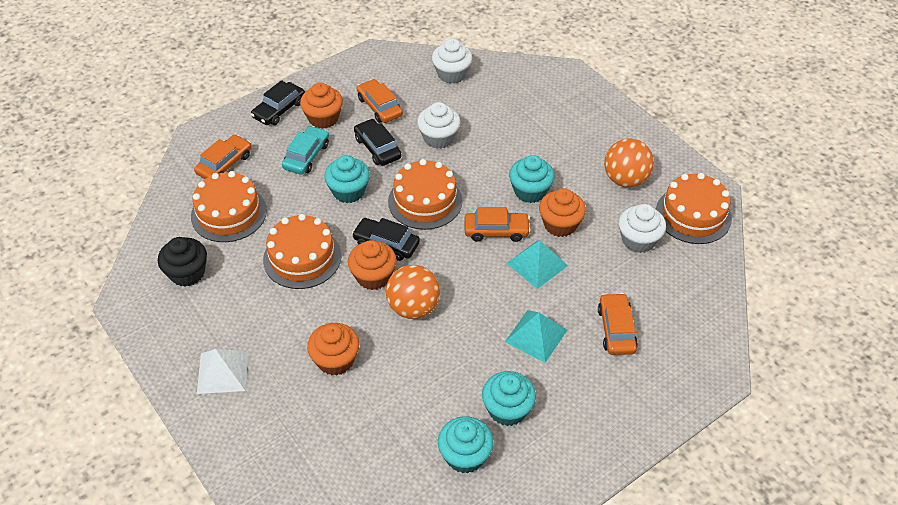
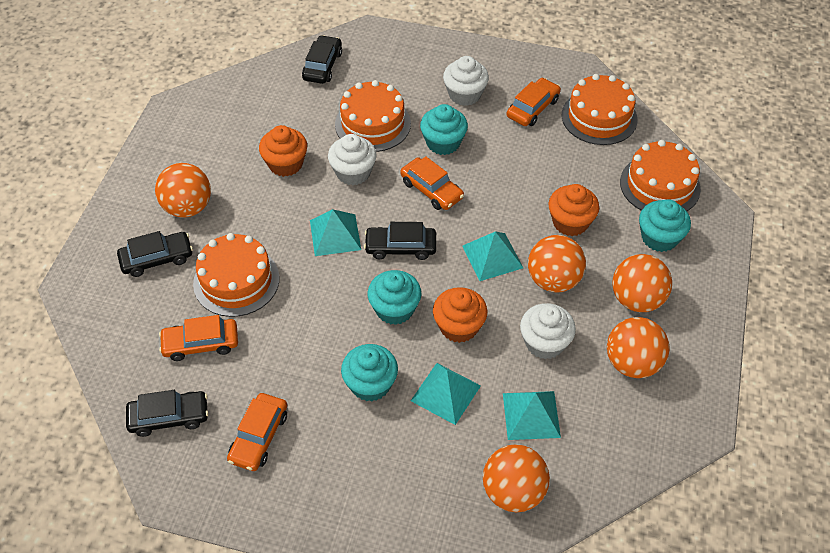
black car: [251,80,305,125] [352,218,420,261] [354,119,402,166] = 3 -> [117,231,193,277] [126,390,208,437] [302,35,342,84] [364,222,436,260] = 4
black cupcake: [158,237,207,287] = 1 -> none = 0
orange ball: [386,265,440,319] [604,138,654,187] = 2 -> [155,163,211,218] [483,444,550,512] [528,235,586,292] [607,317,669,378] [612,254,672,312] = 5
orange cupcake: [300,82,343,129] [307,323,359,376] [348,240,397,290] [539,188,586,237] = 4 -> [259,125,307,177] [433,287,488,343] [549,184,599,236] = 3
turquoise car: [282,126,329,175] = 1 -> none = 0
turquoise pyramid: [505,310,567,363] [507,240,568,289] = 2 -> [310,209,361,256] [411,363,481,425] [462,231,523,281] [503,391,561,440] = 4
white pyramid: [197,349,248,394] = 1 -> none = 0

